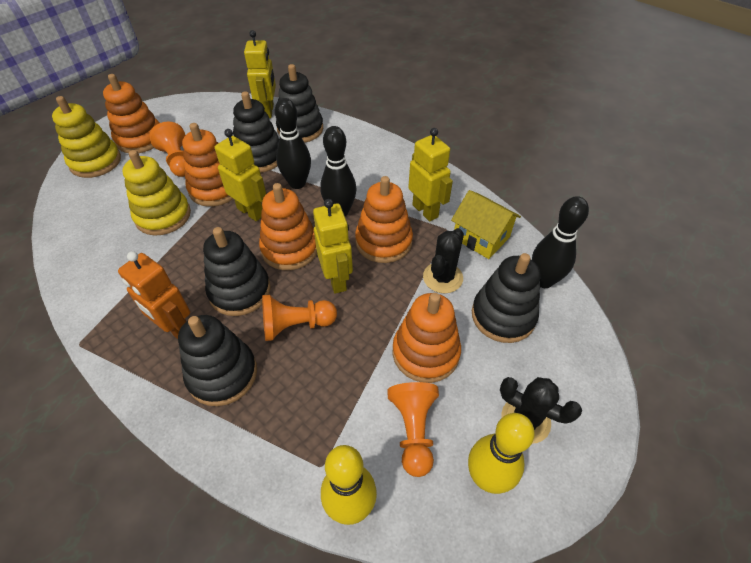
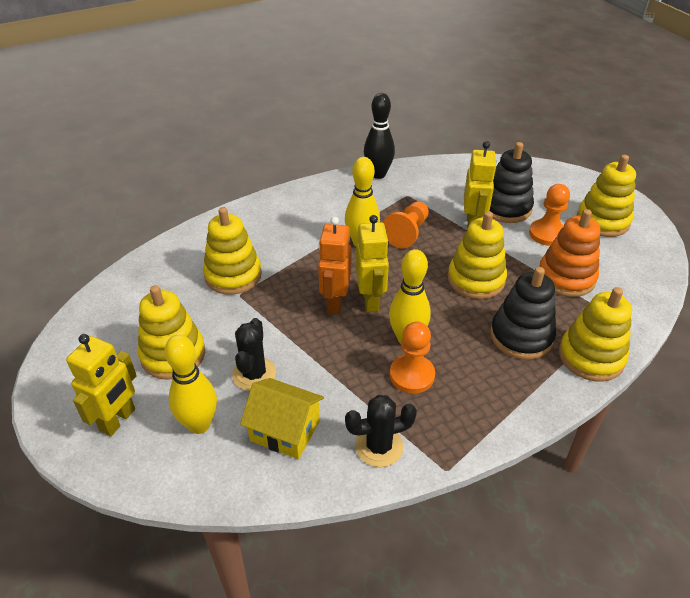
black bowling pin: [275,98,311,189] [320,126,356,216] [532,196,589,288] = 3 -> [364,93,395,179] = 1
black stacking toy: [178,315,257,406] [203,227,270,316] [233,91,279,173] [276,64,323,143] [472,253,540,343] = 5 -> [490,142,534,223] [490,267,556,360] = 2
orange stacking toy: [103,74,159,153] [182,123,233,207] [259,183,317,270] [355,176,413,263] [393,293,461,383] = 5 -> [539,209,600,297] = 1
yellow bowling pin: [321,445,377,525] [468,413,535,494] = 2 -> [164,335,217,434] [345,157,380,246] [389,249,431,344] = 3
yellow robot: [215,129,266,221] [244,30,276,118] [313,199,353,294] [408,128,453,222] = 4 -> [66,334,137,437] [356,215,389,312] [464,141,497,229] = 3
yellow stacking toy: [52,96,121,178] [122,150,191,236] = 2 -> [138,285,205,380] [203,207,262,295] [448,211,507,299] [559,287,632,382] [577,155,636,237] = 5

